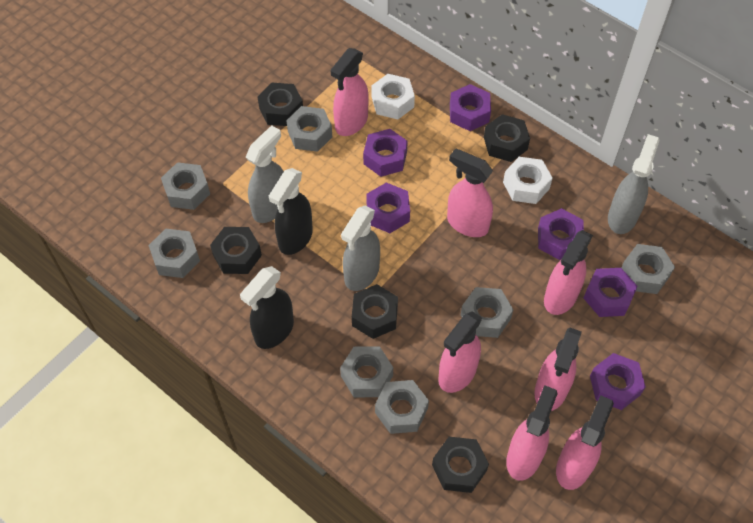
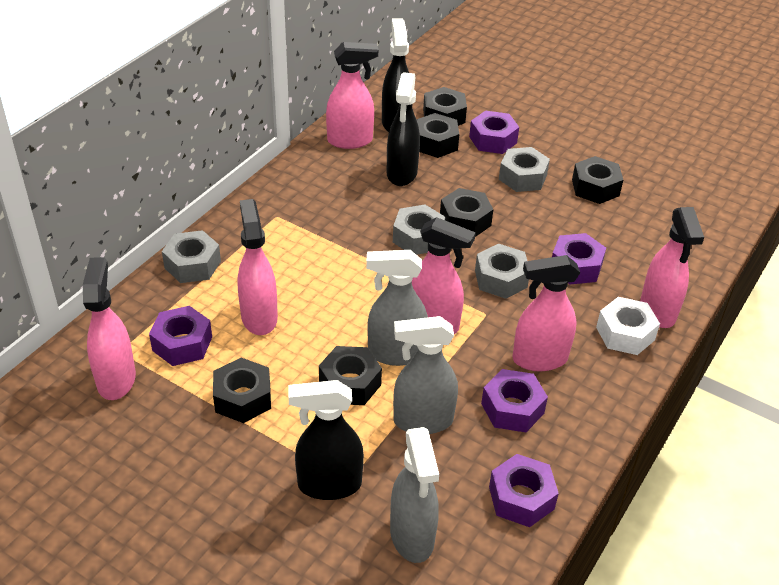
black nut: [210,227,262,274] [257,82,303,126] [352,284,398,339] [432,437,489,493] [484,114,530,162] = 5 -> [213,358,271,423] [319,346,382,405] [416,113,459,158] [423,87,467,126] [440,188,493,237] [572,156,623,204] = 6
black spray bottle: [240,266,294,349] [269,168,313,255] = 2 -> [288,380,364,500] [382,19,409,132] [387,72,420,186] = 3
grey nut: [148,229,200,278] [161,162,210,210] [286,106,332,152] [340,347,393,397] [375,380,429,434] [461,287,514,338] [621,244,675,294] = 7 -> [162,230,221,283] [393,204,445,255] [475,244,529,299] [499,147,550,192] = 4
pink spray bottle: [330,48,369,136] [438,311,482,393] [447,148,493,237] [506,385,558,481] [534,328,581,411] [544,230,593,315] [556,395,614,490] = 7 -> [83,257,136,400] [237,199,278,335] [326,42,378,149] [412,217,476,334] [513,255,580,371] [640,207,704,328] = 6
purple nut: [363,129,408,177] [366,183,410,233] [450,84,491,131] [538,208,584,260] [584,268,638,317] [590,353,646,410] = 6 -> [149,306,212,366] [469,111,519,154] [481,369,548,432] [489,454,559,527] [552,233,606,284] = 5
white nut: [371,74,415,119] [503,157,553,204] = 2 -> [596,297,660,355] = 1

